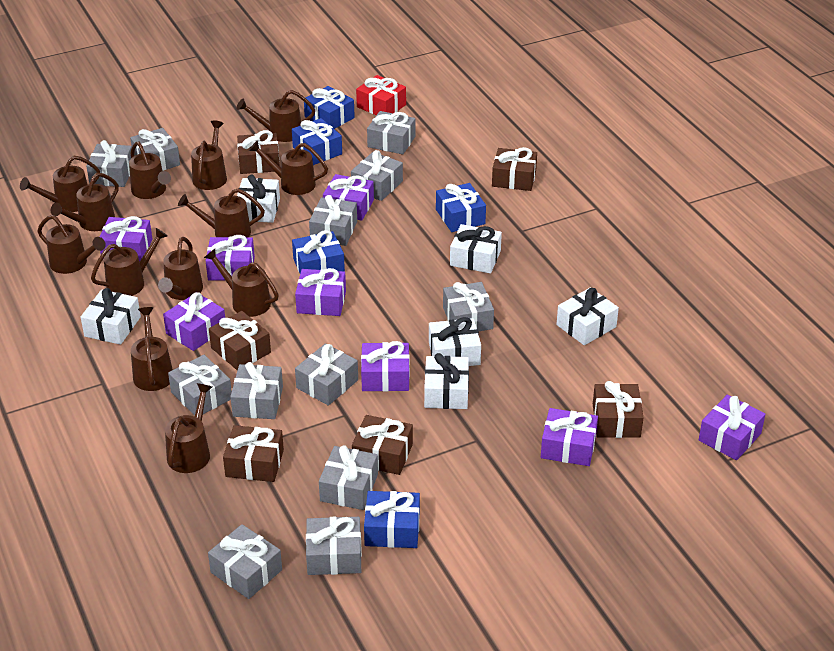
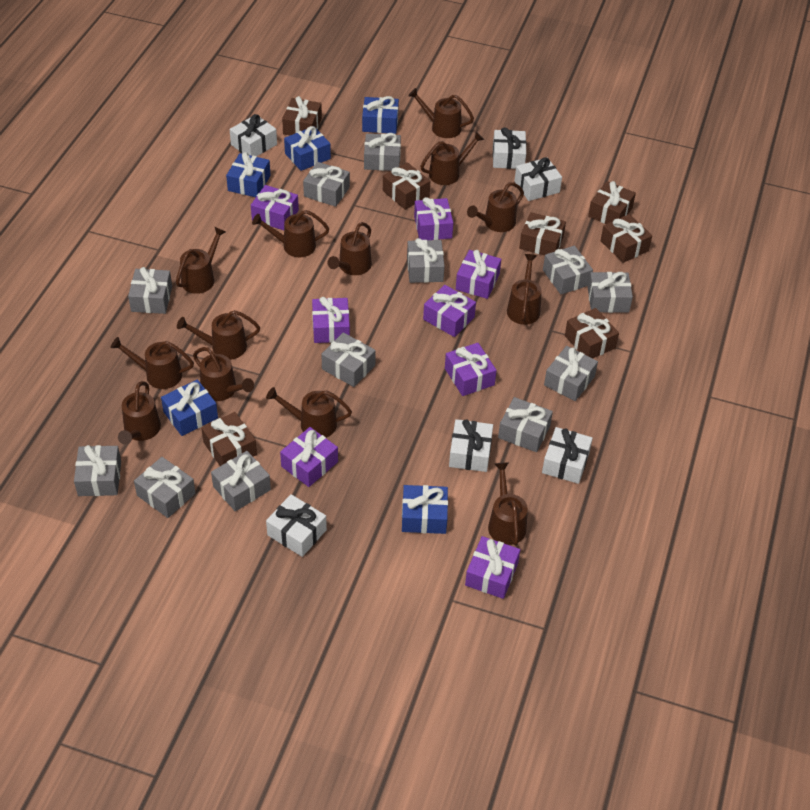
brown gift: [209,311,271,371] [223,425,284,482] [237,130,280,174] [352,415,413,475] [492,147,537,191] [593,381,644,438] = 6 -> [201,412,257,466] [282,96,322,135] [383,162,430,210] [519,212,566,256] [565,308,619,358] [588,181,636,224] [601,214,652,263] = 7
red gift: [356,75,406,115] = 1 -> none = 0

